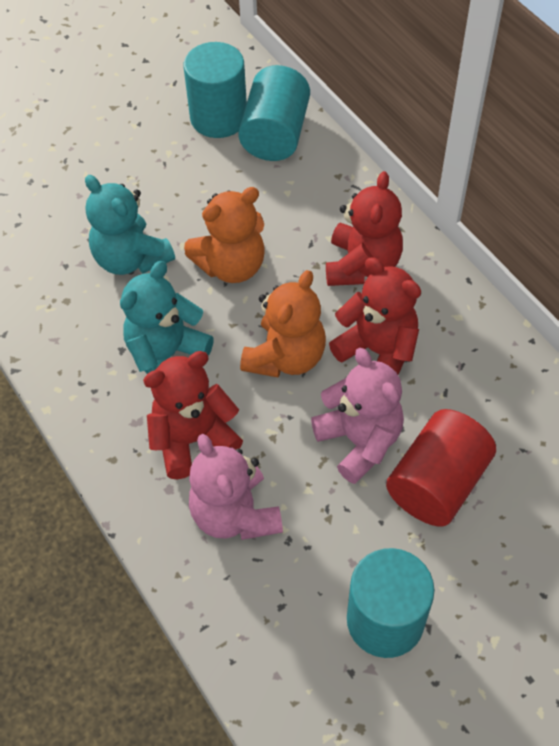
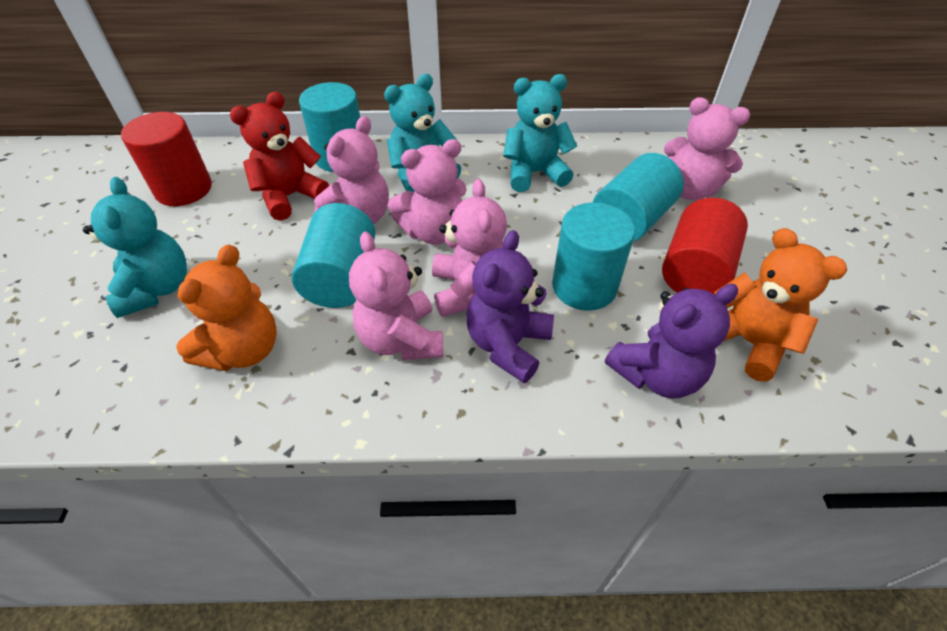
pink teddy bear: [189,434,283,540] [311,348,404,484] = 2 -> [314,116,389,224] [349,232,443,360] [388,139,467,245] [432,179,507,317] [664,97,750,200] = 5
purple teddy bear: none = 0 -> [466,230,554,383] [605,284,738,399] = 2
red cylinder: [386,409,496,527] = 1 -> [121,112,212,206] [662,198,748,295] = 2
red teddy bear: [143,351,243,479] [326,171,403,286] [329,257,421,375] = 3 -> [230,91,330,221] = 1
turquoise cylinder: [184,42,247,138] [238,65,310,161] [347,548,435,658] = 3 -> [292,203,375,308] [299,82,360,172] [552,203,635,311] [593,153,684,241] = 4
turquoise teddy bear: [85,175,175,275] [120,261,214,374] = 2 -> [83,177,187,318] [384,74,461,193] [503,74,577,192] = 3

